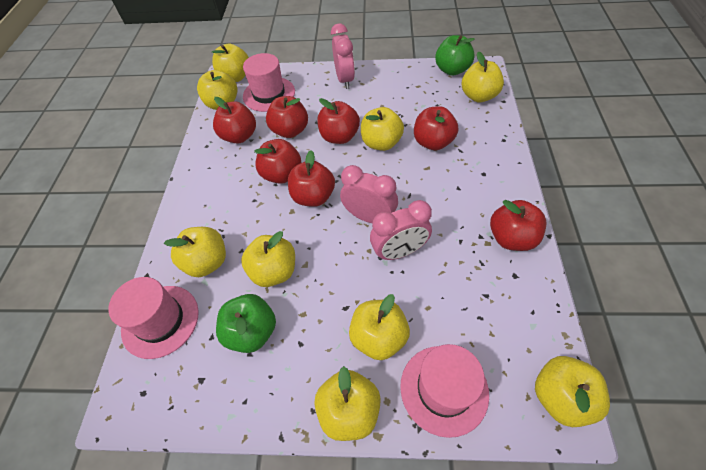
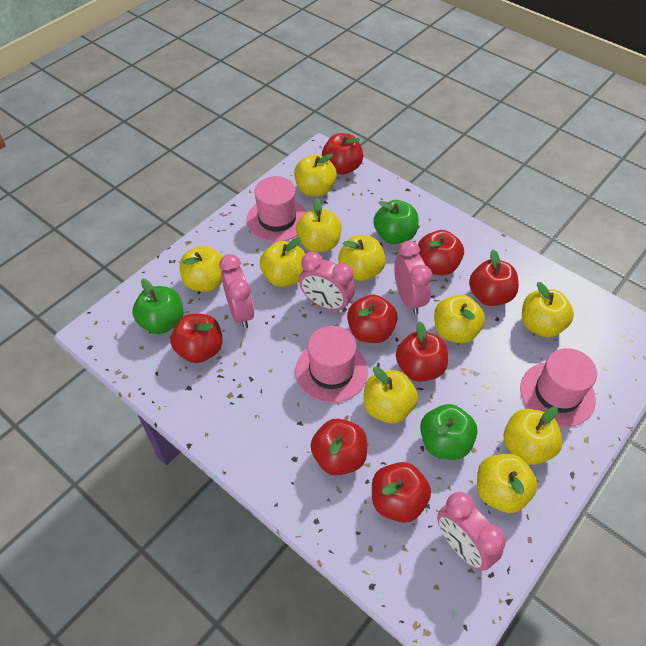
green apple: [216,294,276,353] [435,35,475,76] = 2 -> [132,279,184,334] [373,200,418,244] [420,404,478,460] = 3
pink clock: [331,23,355,89] [340,165,398,223] [370,200,432,260] = 3 -> [219,254,254,329] [299,252,355,312] [394,241,432,315] [437,492,506,571] = 4
red apple: [213,97,256,144] [254,139,301,184] [266,96,308,138] [288,150,335,207] [317,98,360,144] [414,106,458,150] [490,200,546,251] = 7 -> [171,314,223,363] [311,419,367,475] [322,133,363,175] [347,295,398,343] [372,462,431,523] [396,321,448,382] [418,230,464,275] [469,249,519,306] = 8
yellow apple: [164,227,226,277] [197,70,237,110] [212,44,249,82] [241,231,295,287] [314,366,381,441] [349,294,410,360] [361,107,404,151] [462,51,504,102] [535,356,610,427] = 9 -> [180,246,223,292] [260,237,305,287] [294,153,337,197] [296,198,341,252] [338,235,386,281] [364,367,418,424] [434,295,485,344] [477,454,538,513] [503,407,563,465] [522,282,574,337] = 10

